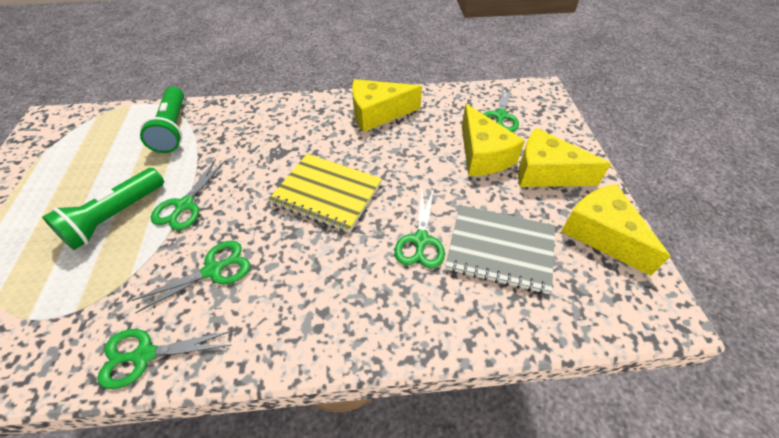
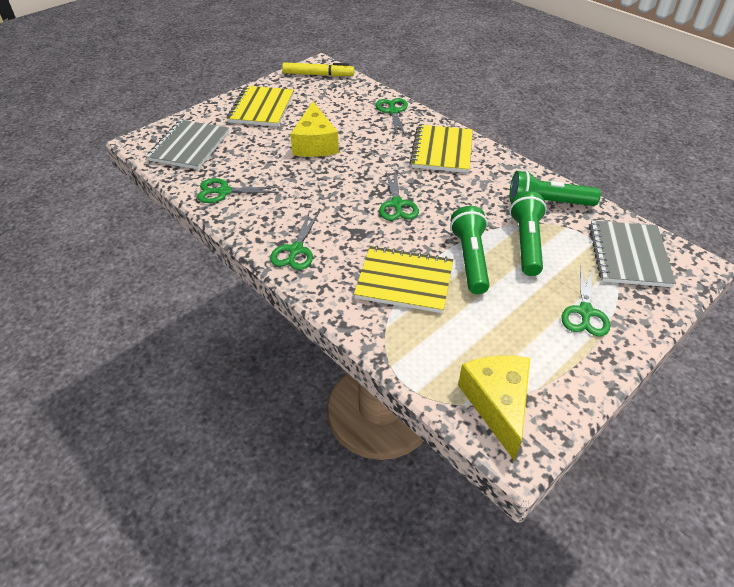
green flashlight: [42,168,164,250] [140,87,184,153] = 2 -> [450,206,490,294] [509,191,547,276] [510,170,601,206] = 3
grey notebook: [445,205,555,294] = 1 -> [146,120,229,170] [589,220,676,287] = 2
yellow cheese: [352,79,422,132] [462,104,525,176] [518,128,611,187] [561,184,670,276] = 4 -> [290,102,339,157] [458,355,530,461] = 2
yellow marker: none = 0 -> [282,62,354,76] = 1
yellow notebook: [269,154,382,233] = 1 -> [227,86,294,127] [354,246,453,313] [410,125,473,173] = 3

